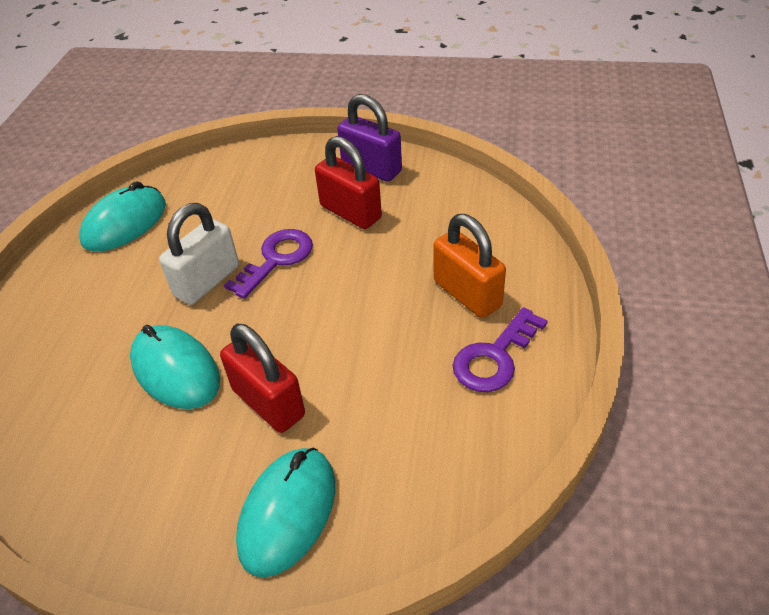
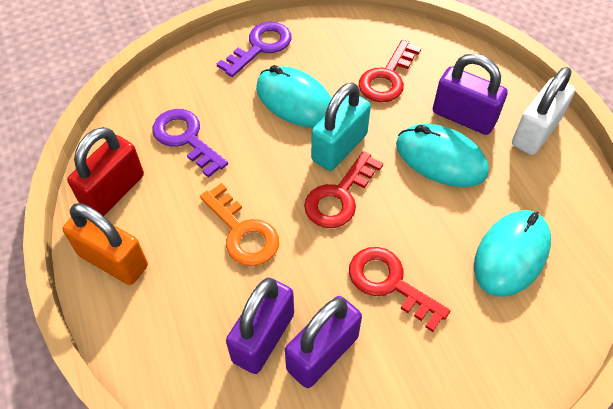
orange key: none = 0 -> [200,183,279,266] = 1
purple padlock: [337,94,402,182] = 1 -> [226,277,294,374] [285,296,362,388] [433,54,508,135] = 3
red key: none = 0 -> [304,151,383,228] [349,247,450,332] [358,40,421,102] = 3
red padlock: [220,324,305,433] [315,136,382,229] = 2 -> [67,127,144,216] = 1
turquoise padlock: none = 0 -> [311,82,371,171] = 1

